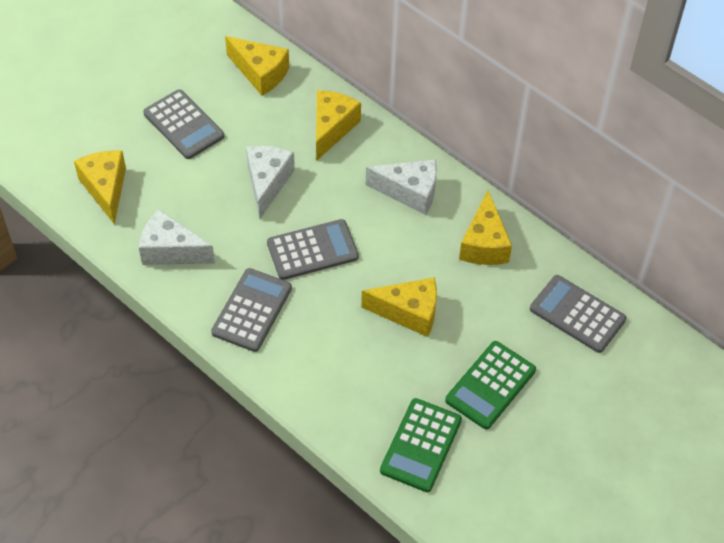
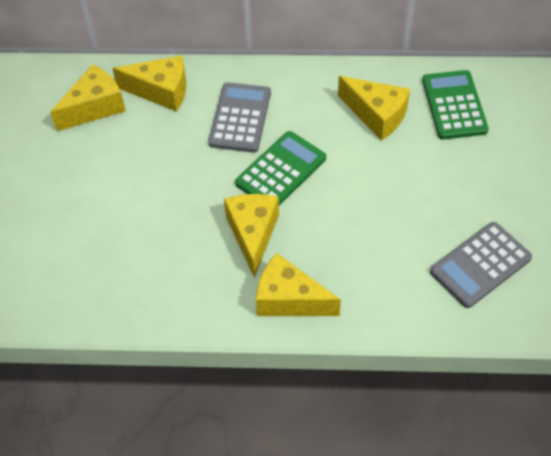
grey calculator: [143,89,224,159] [211,268,292,352] [267,219,359,280] [530,275,626,353] = 4 -> [208,82,271,153] [430,222,532,308] = 2
white cheese: [139,209,215,265] [246,146,295,218] [366,159,437,215] = 3 -> none = 0

